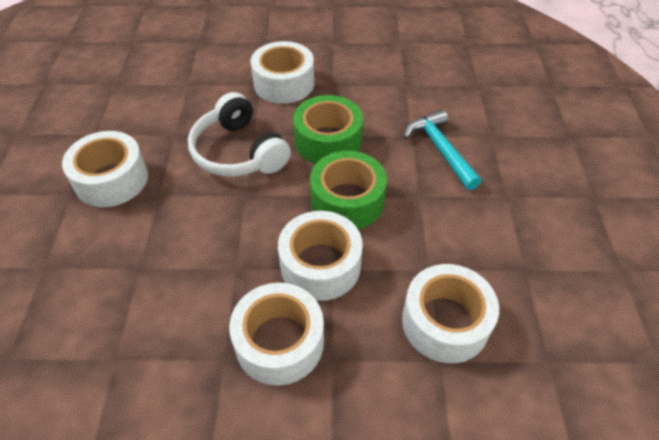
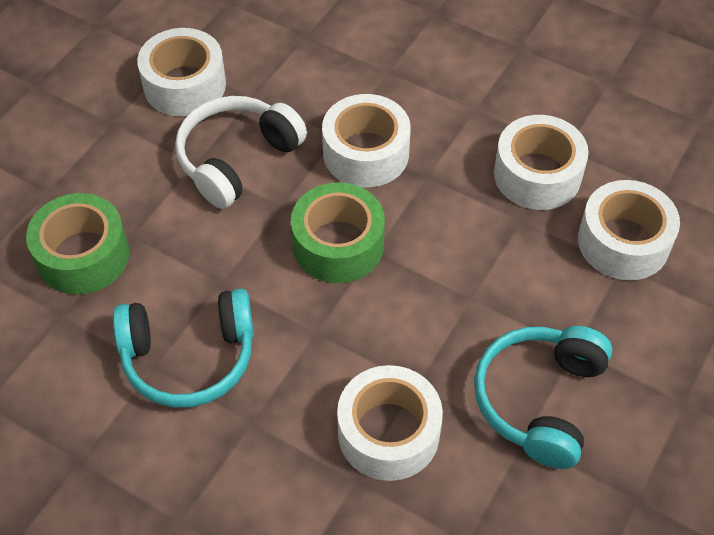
turquoise hammer: [404,109,482,190] = 1 -> none = 0
turquoise headphones: none = 0 -> [113,288,254,408] [474,326,612,469] = 2

